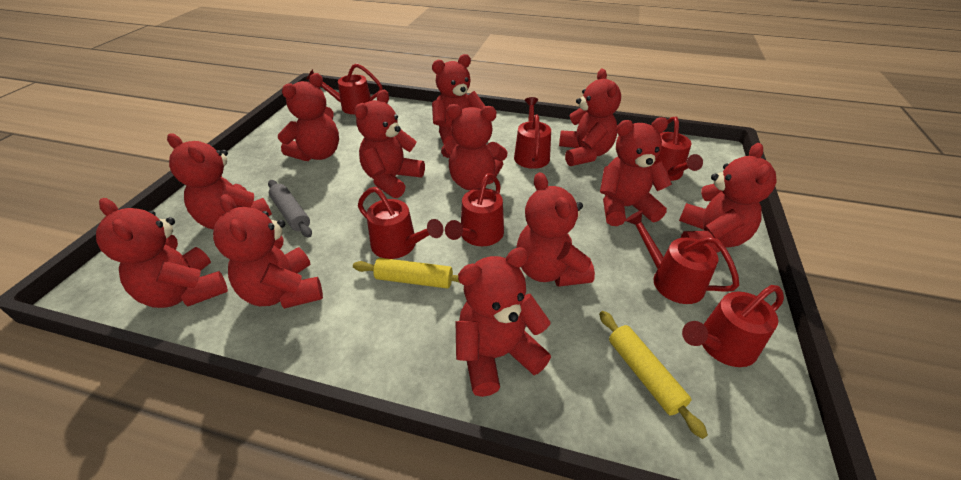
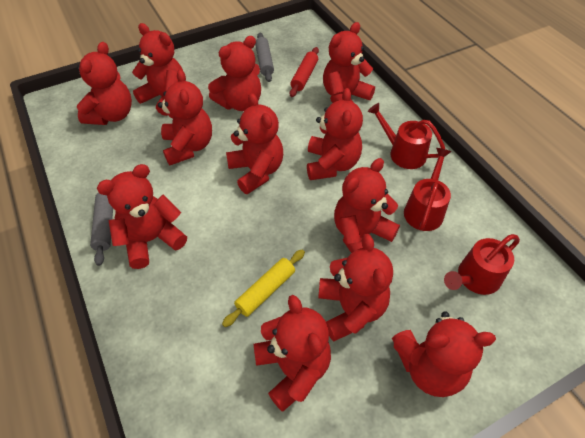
grey rolling pin: [268,180,312,237] = 1 -> [90,193,113,266] [255,33,274,82] = 2
red rolling pin: none = 0 -> [290,47,319,97] = 1
red watering can: [306,63,383,114] [358,187,443,259] [445,173,504,246] [514,97,551,169] [625,210,739,304] [652,117,703,181] [682,285,784,367] = 7 -> [368,103,445,169] [404,148,451,231] [444,234,520,295] = 3
yellow rolling pin: [353,258,460,289] [599,311,708,439] = 2 -> [222,249,305,327] = 1

